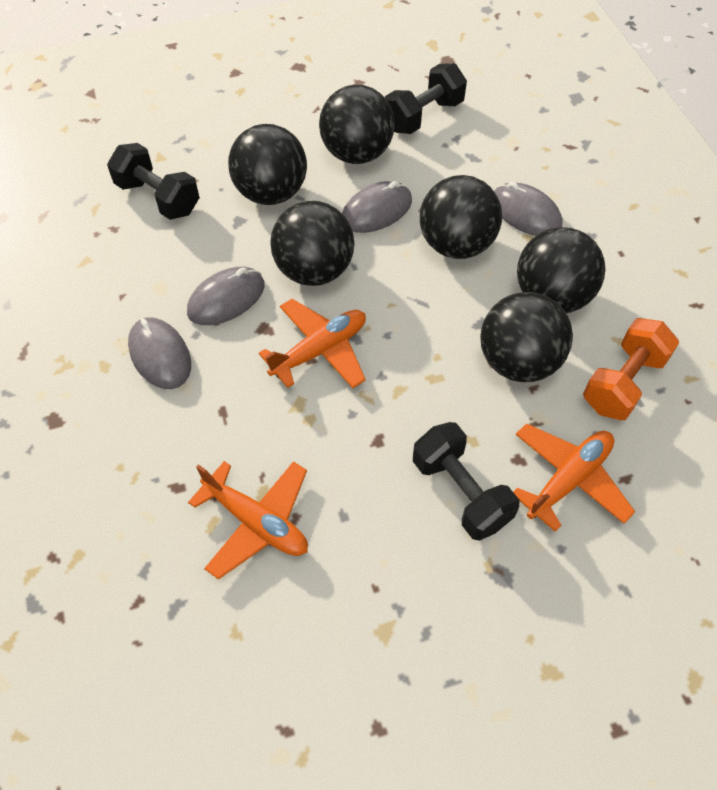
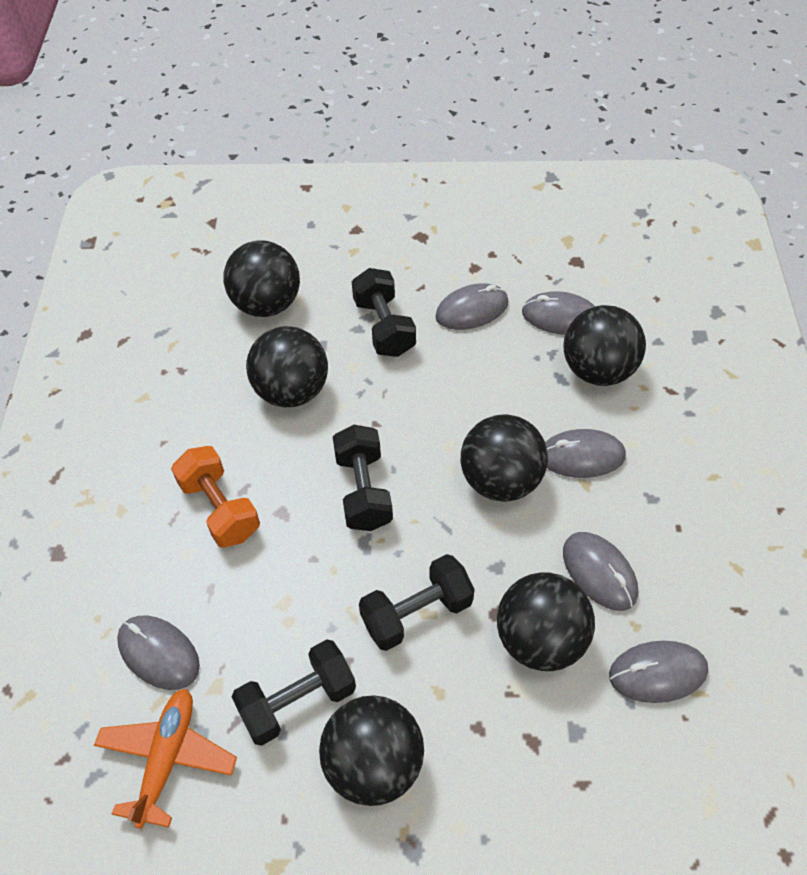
black dumbbell: [107,143,200,220] [385,63,467,134] [413,422,519,541] = 3 -> [232,639,356,746] [333,425,393,531] [352,268,416,357] [359,554,475,651] = 4
grey mouse: [128,317,191,389] [187,267,265,325] [342,181,412,233] [494,182,562,236] = 4 -> [117,616,200,690] [435,283,508,330] [522,291,595,335] [545,429,626,478] [563,532,638,611] [609,641,708,703] = 6
orange plane: [188,461,308,580] [259,299,366,388] [513,423,635,532] = 3 -> [94,689,237,829] = 1

